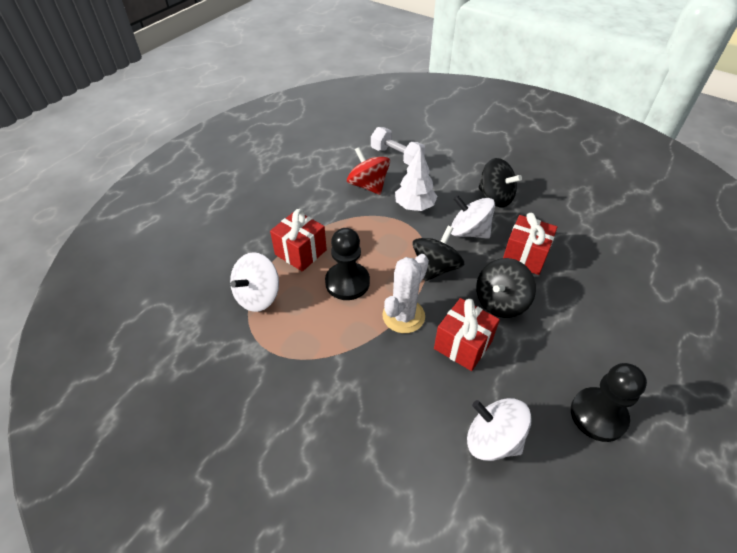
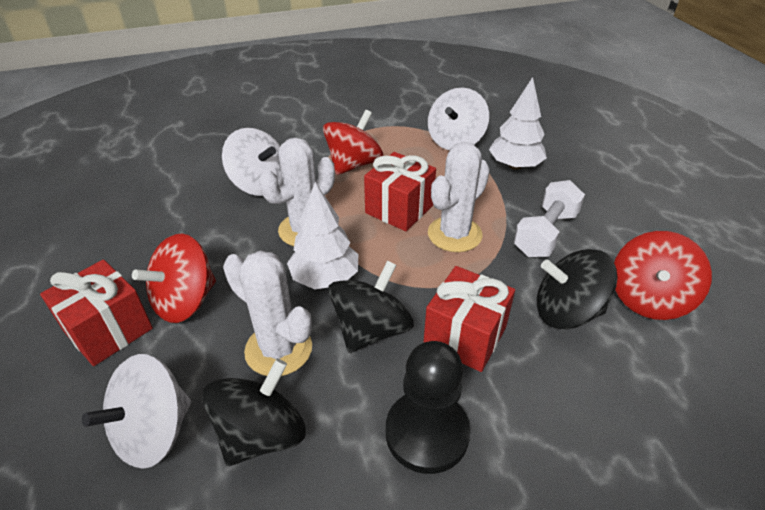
black pawn: [325,228,370,300] [571,363,647,442] = 2 -> [386,341,470,474] = 1
red spinning top: [347,147,390,195] = 1 -> [132,234,216,323] [323,110,383,175] [614,231,712,320] = 3
white cactus: [382,254,429,333] = 1 -> [223,250,312,376] [259,138,335,246] [428,142,490,252] = 3
white tree: [395,147,437,211] = 1 -> [287,182,358,289] [489,77,547,170] = 2

